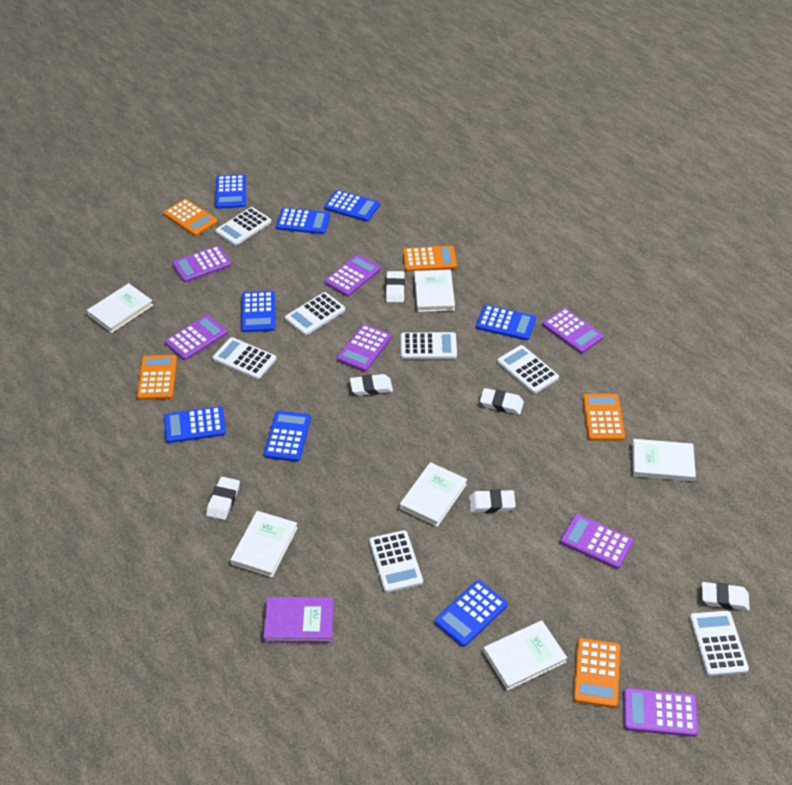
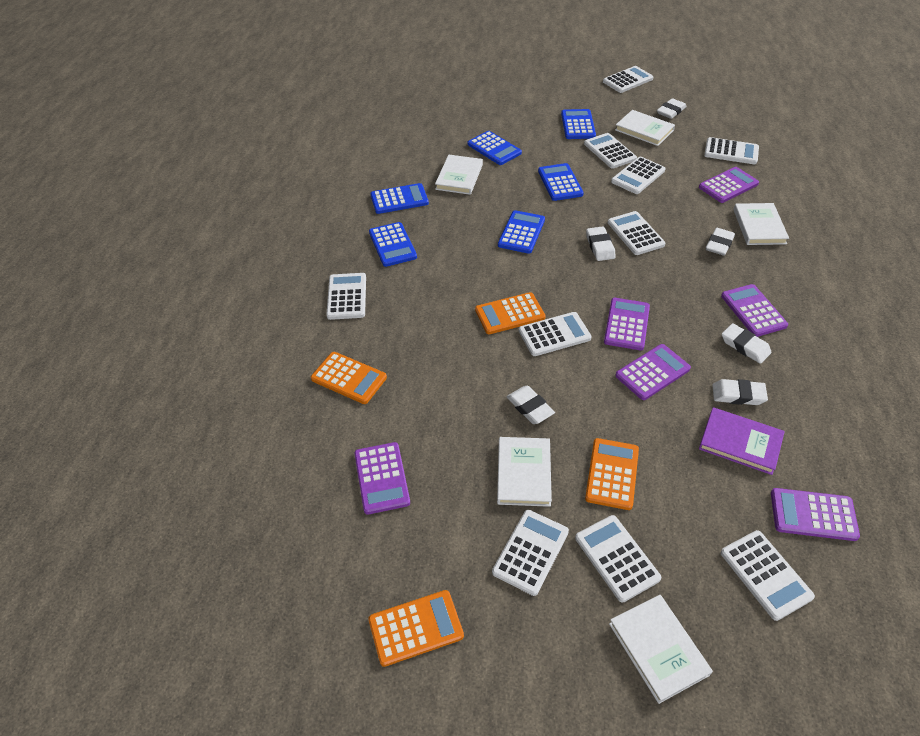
blue calculator: [164,406,226,443] [215,174,246,209] [241,291,275,332] [264,411,311,462] [276,208,330,234] [324,190,380,222] [434,580,507,647] [476,305,536,340] = 8 -> [369,222,417,267] [370,183,429,214] [468,131,522,165] [498,210,545,254] [538,163,584,201] [561,109,596,139] = 6
orange calculator: [137,355,177,400] [163,199,218,236] [403,246,457,272] [573,638,620,708] [583,394,625,441] = 5 -> [311,352,387,404] [368,590,464,667] [475,292,546,334] [585,438,639,510] = 4
purple calculator: [165,315,227,360] [172,246,231,282] [324,254,381,297] [337,324,392,372] [542,308,603,353] [560,514,633,569] [623,688,698,737] = 7 -> [354,442,410,515] [604,298,650,350] [615,344,691,400] [699,167,759,203] [721,284,788,337] [771,488,860,541] = 6
white book: [87,283,153,333] [230,511,298,577] [400,462,467,527] [414,270,455,312] [483,620,567,691] [632,439,696,481] = 6 -> [435,155,483,195] [497,437,552,507] [609,595,713,704] [615,110,675,146] [733,203,789,245] = 5
white calculator: [212,337,276,380] [215,207,271,246] [285,292,345,336] [369,530,423,593] [401,332,457,359] [497,345,559,394] [690,611,749,676] = 7 -> [326,273,366,320] [492,510,569,596] [519,312,592,356] [575,515,661,603] [584,133,637,169] [603,66,654,93] [608,211,666,255] [611,157,666,194] [704,137,759,164] [721,530,815,621] = 10

